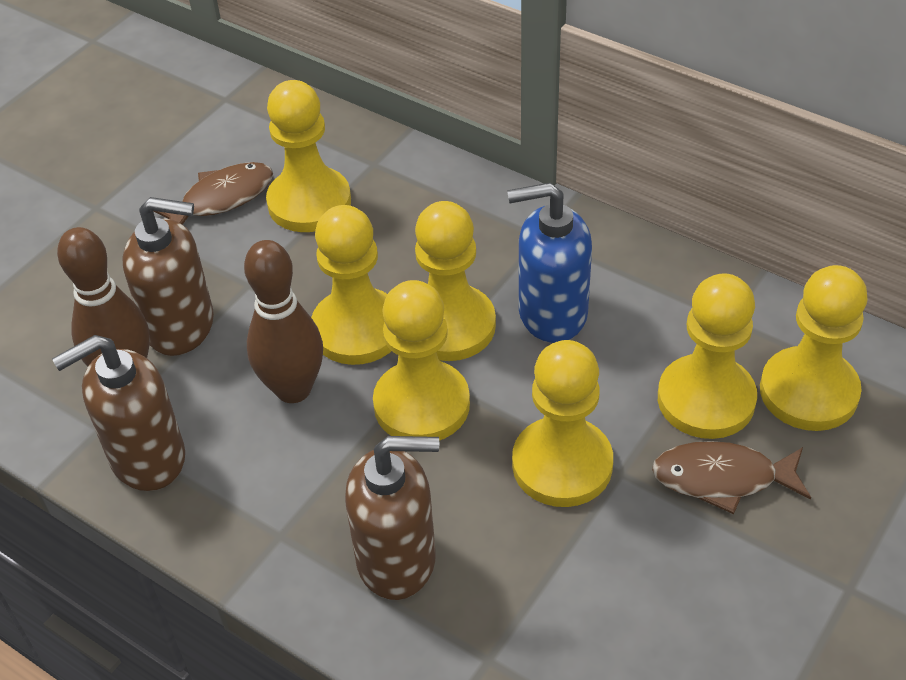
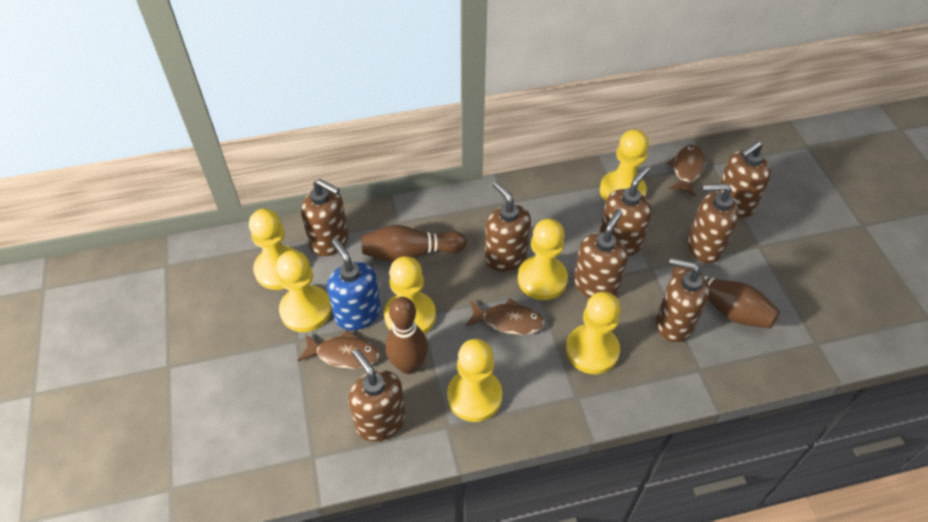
brown bowling pin: [57,227,150,366] [244,240,323,403] = 2 -> [361,225,467,262] [385,297,428,374] [672,266,780,329] = 3
brown fish: [154,162,273,225] [652,441,811,514] = 2 -> [297,330,380,369] [465,298,545,335] [667,144,706,196] = 3
brown soap dispenser: [52,335,185,491] [122,197,214,356] [345,436,439,600] = 3 -> [301,179,349,257] [348,349,406,442] [485,181,531,272] [573,209,628,298] [599,166,652,256] [656,258,710,342] [687,183,739,263] [716,141,771,218] = 8

